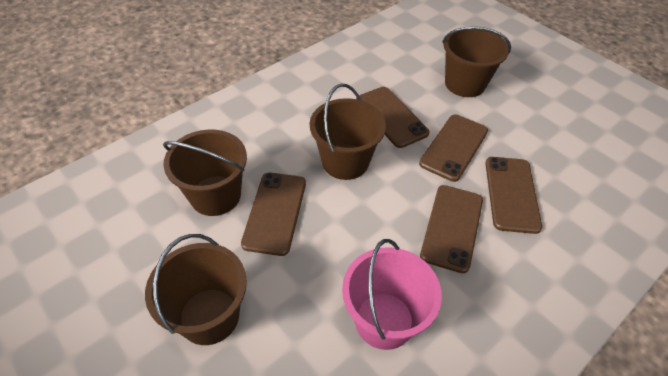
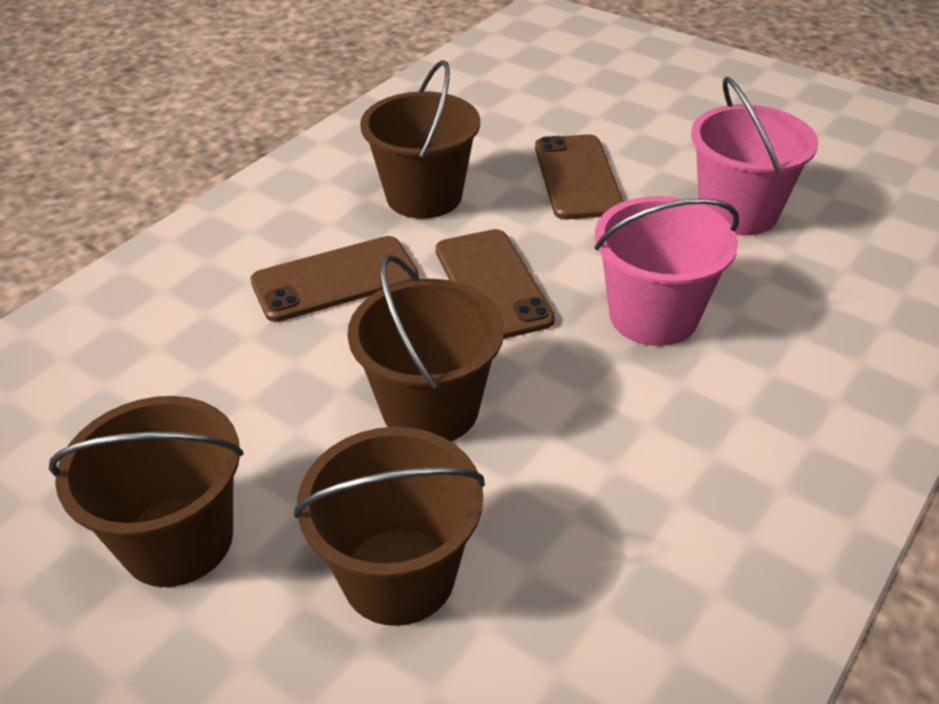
brown phone: [241,172,306,256] [356,87,429,148] [419,114,488,182] [420,185,483,273] [485,157,542,234] = 5 -> [251,236,418,322] [436,229,555,339] [535,134,623,219] = 3
pink bucket: [342,239,442,350] = 1 -> [595,196,739,346] [691,77,818,236] = 2

